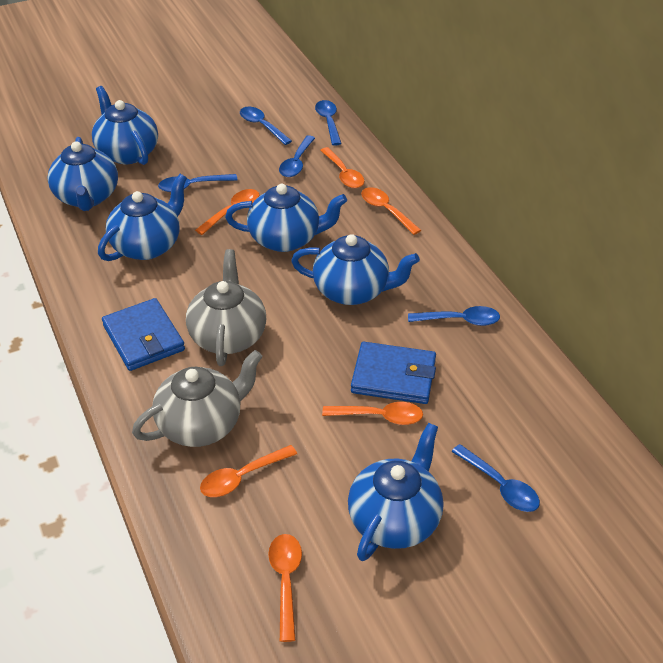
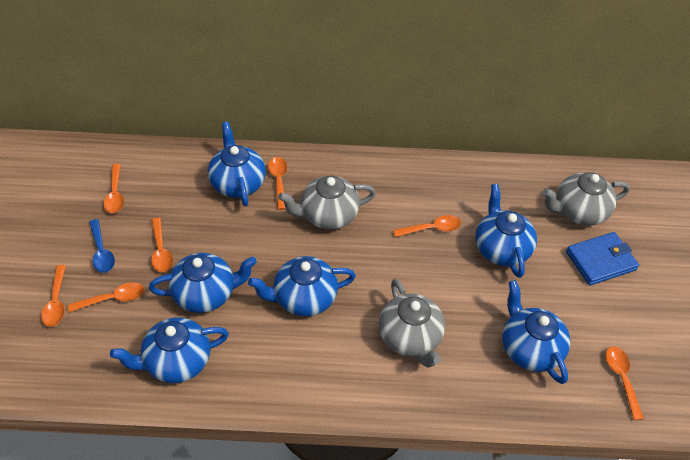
blue spoon: [158,174,238,192] [240,107,292,145] [279,135,315,177] [315,100,342,146] [408,306,500,326] [451,444,540,512] = 6 -> [89,219,115,273] = 1
blue wallet: [102,298,185,371] [351,342,436,404] = 2 -> [566,232,639,285] = 1
grey teapot: [132,350,263,447] [186,249,266,366] = 2 -> [278,176,376,230] [379,279,445,368] [543,172,630,226] = 3
orange spoon: [195,189,259,235] [200,445,297,497] [268,534,302,642] [320,147,364,188] [322,402,423,425] [361,187,421,235] = 6 -> [41,265,66,327] [68,282,144,312] [103,164,124,213] [151,218,173,272] [268,157,287,210] [393,215,461,237] [606,346,644,420] = 7

